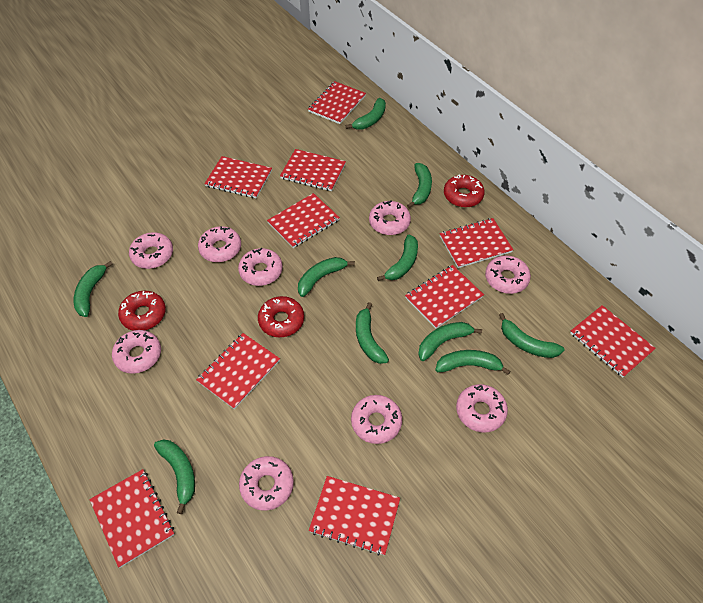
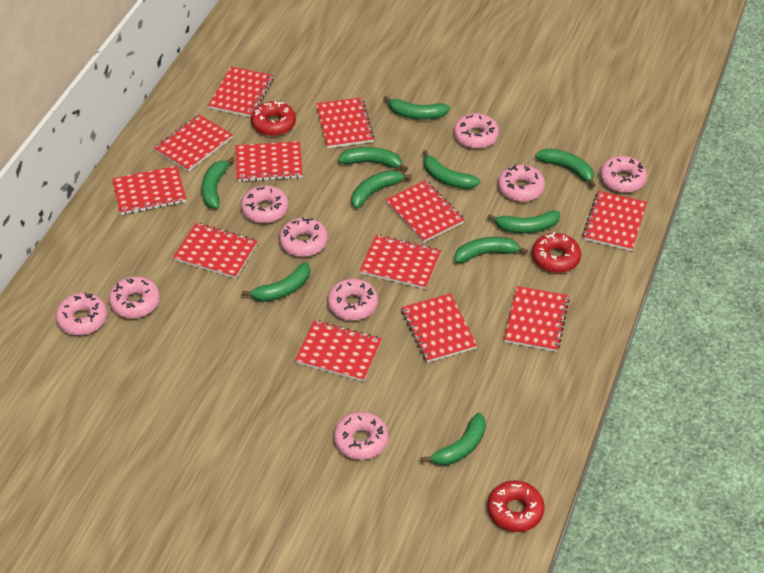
red notebook: [89,469,175,568] [196,333,280,409] [205,156,272,198] [267,193,340,248] [280,149,346,191] [308,81,366,124] [309,476,400,556] [405,265,484,329] [440,218,513,268] [570,305,656,378] = 10 -> [112,166,186,215] [154,115,233,172] [173,223,257,279] [208,67,273,117] [236,141,303,182] [295,320,382,382] [316,97,374,148] [360,235,441,289] [385,180,465,243] [401,294,477,363] [504,286,569,352] [582,191,647,251] = 12

